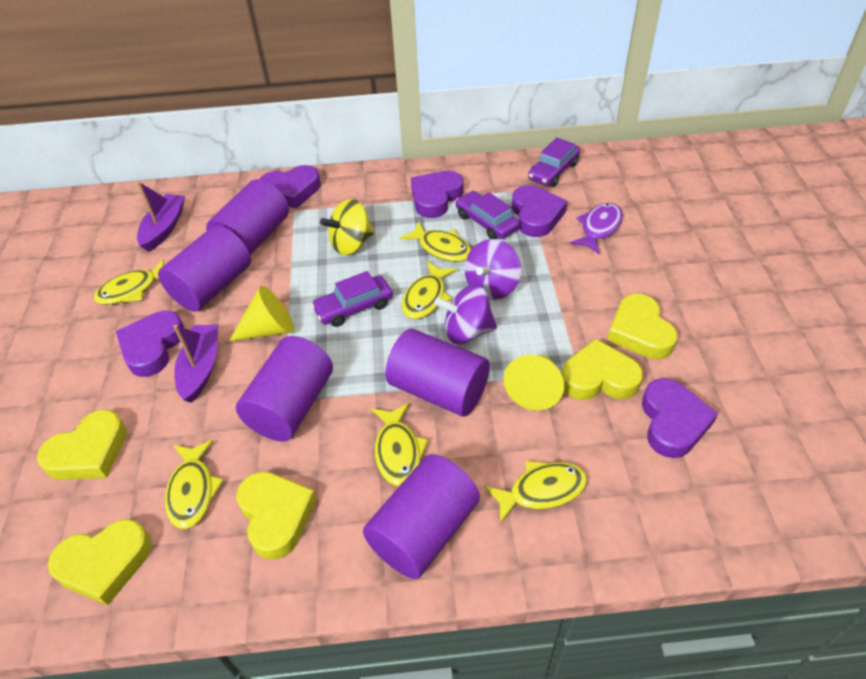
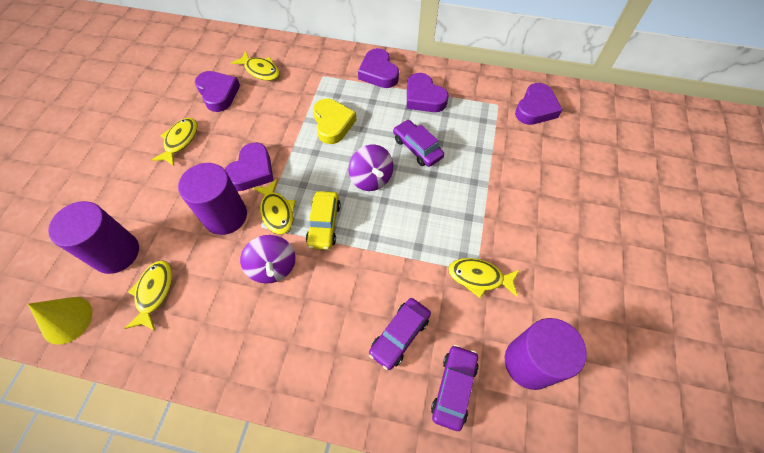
purple boat: [137,182,185,252] [173,325,218,403] = 2 -> none = 0
purple cylinder: [158,225,251,312] [206,179,289,255] [236,336,333,441] [363,454,480,579] [385,329,490,416] = 5 -> [48,201,139,274] [178,163,247,235] [505,318,587,390] = 3
purple fish: [570,203,623,254] = 1 -> none = 0
yellow car: none = 0 -> [306,191,341,250] = 1
yellow cone: [229,286,294,341] [504,355,564,411] = 2 -> [28,297,93,345] = 1
yellow fish: [94,259,164,305] [165,440,224,529] [371,403,428,486] [400,221,471,262] [401,261,457,319] [485,461,587,524] = 6 -> [124,260,172,331] [151,118,197,166] [231,51,279,81] [253,179,296,235] [448,258,519,298] = 5
yellow heart: [37,410,126,480] [48,519,152,605] [236,471,317,560] [562,339,643,400] [607,294,678,359] = 5 -> [313,99,356,144] = 1
yellow spinning top: [320,199,374,255] = 1 -> none = 0

